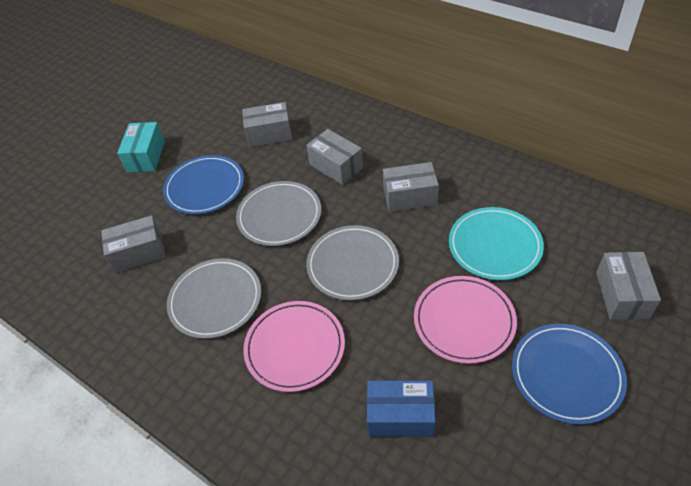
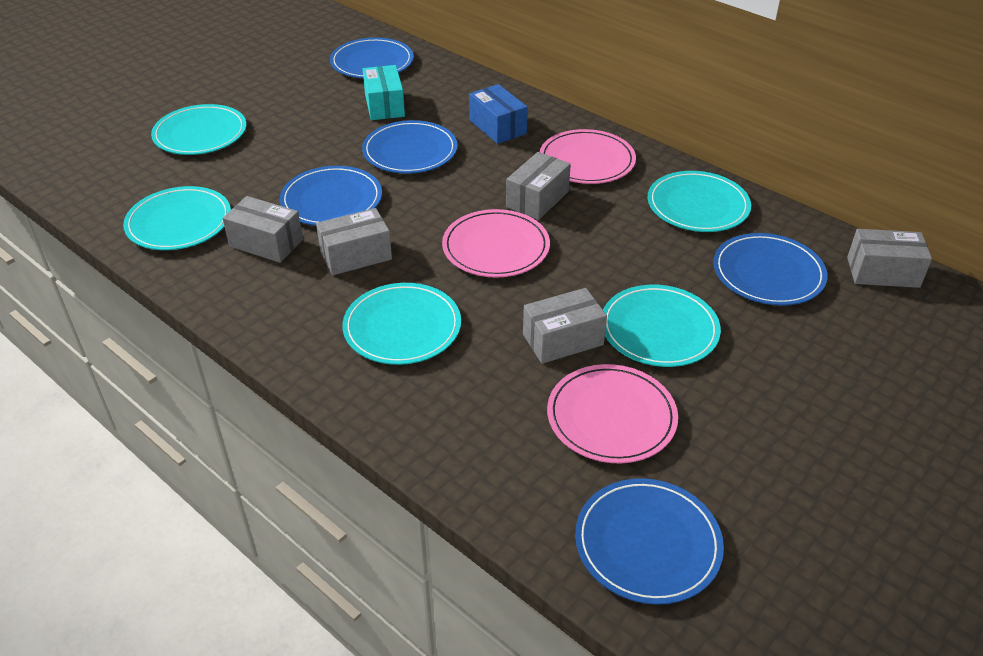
blue plate: [163,155,244,214] [512,324,627,425] = 2 -> [280,166,382,226] [330,38,414,78] [362,120,458,174] [575,478,724,605] [713,233,827,306] = 5
grey plate: [167,258,261,339] [236,181,321,246] [306,225,399,300] = 3 -> none = 0
pink plate: [243,301,345,392] [414,276,517,364] = 2 -> [442,209,550,278] [540,129,636,184] [547,364,678,463] = 3
turquoise plate: [449,207,544,280] = 1 -> [123,186,231,250] [151,104,247,155] [342,283,461,365] [603,285,721,367] [648,171,751,232] = 5

